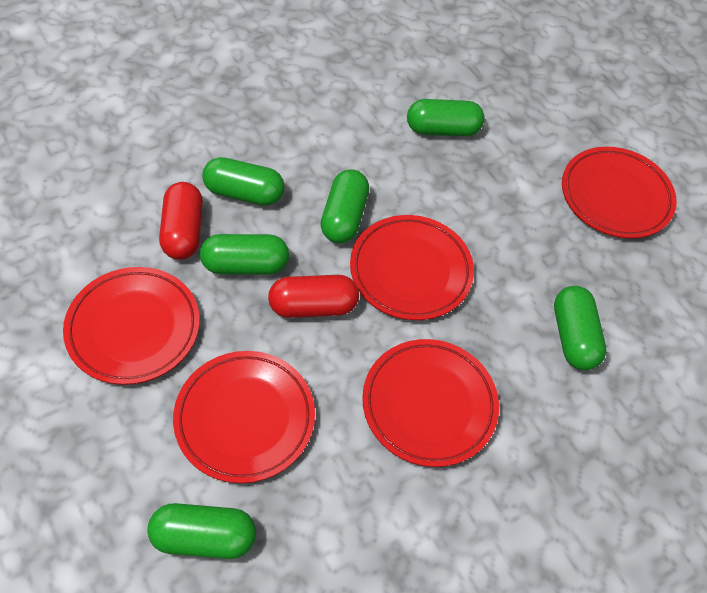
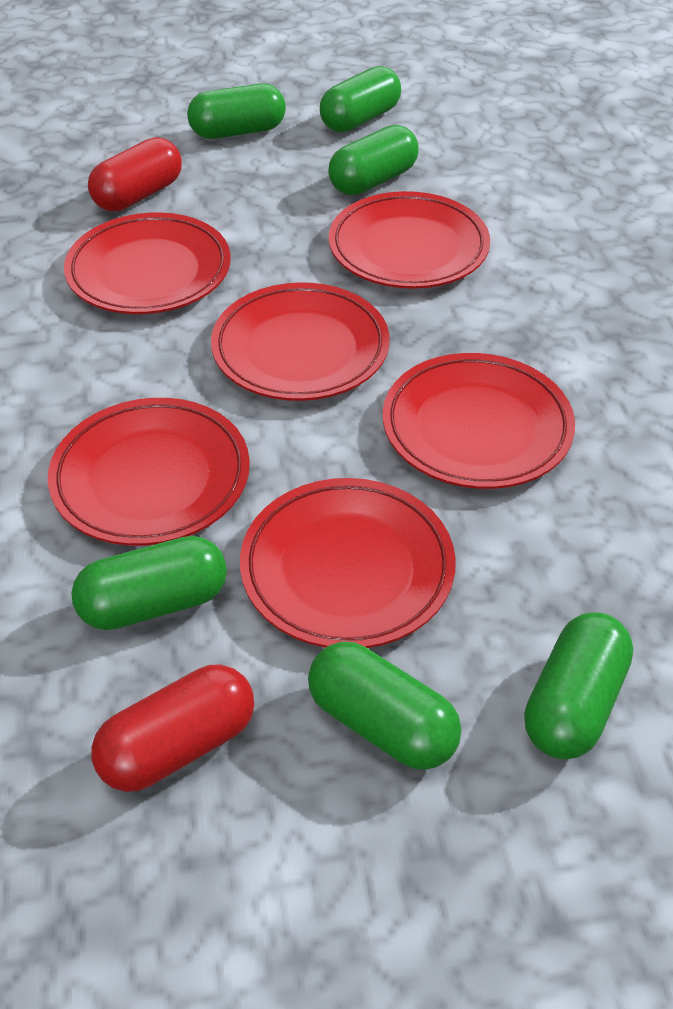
red plate: [63,267,200,385] [173,351,315,483] [350,215,474,320] [362,339,499,467] [562,147,677,239] = 5 -> [48,398,250,546] [64,212,231,314] [211,282,389,401] [240,478,456,648] [329,191,490,289] [383,353,575,489] = 6

